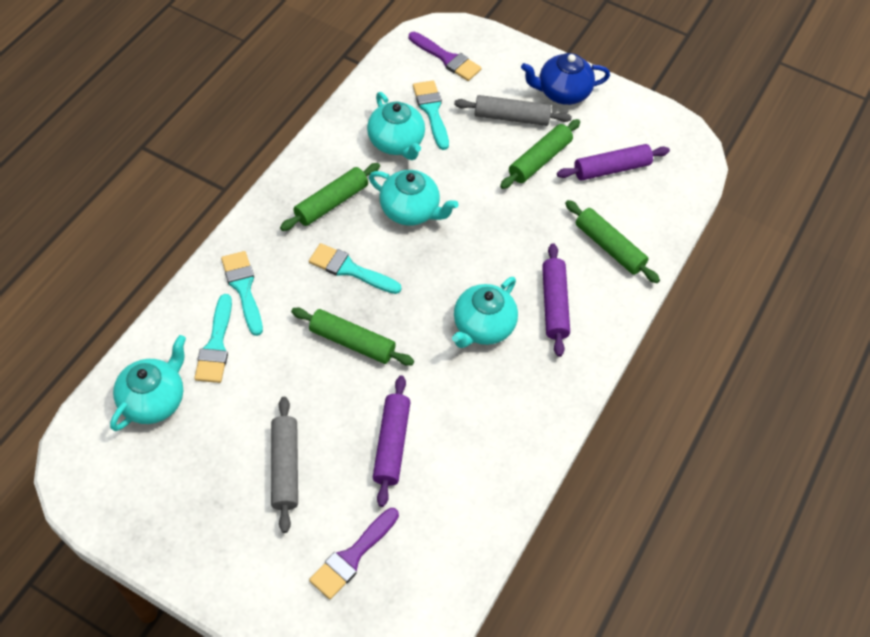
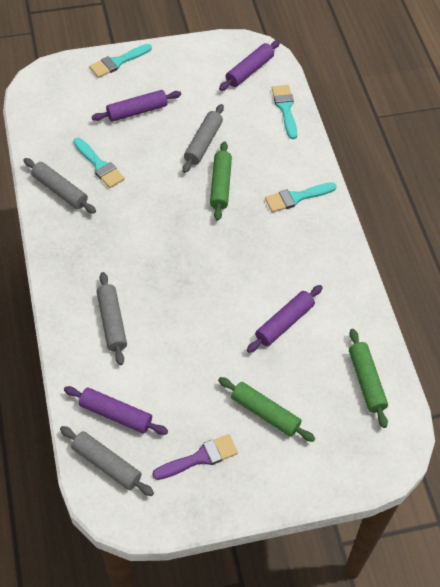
blue teapot: [521,53,610,105] = 1 -> none = 0
green rolling pin: [280,163,380,231] [291,308,414,366] [500,119,580,189] [565,200,660,283] = 4 -> [210,141,232,221] [218,377,315,442] [349,329,388,428] = 3
grey rolling pin: [271,397,298,533] [454,95,572,126] = 2 -> [23,158,96,214] [60,426,154,496] [97,272,127,365] [183,104,224,173] = 4
purple brush: [309,508,399,599] [409,32,482,81] = 2 -> [152,434,238,480] = 1
purple rolling pin: [373,375,411,507] [542,243,570,357] [557,144,670,181] = 3 -> [64,386,168,435] [92,90,181,122] [219,40,280,91] [247,285,323,353] = 4
turquoise teapot: [110,335,186,431] [367,92,425,160] [369,170,459,226] [452,277,518,348] = 4 -> none = 0

